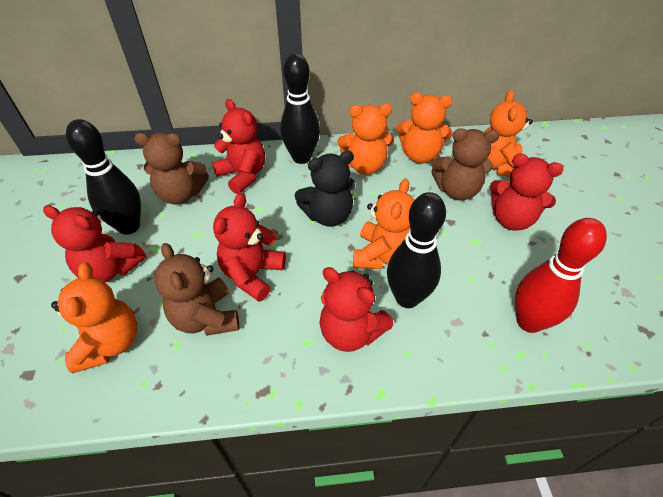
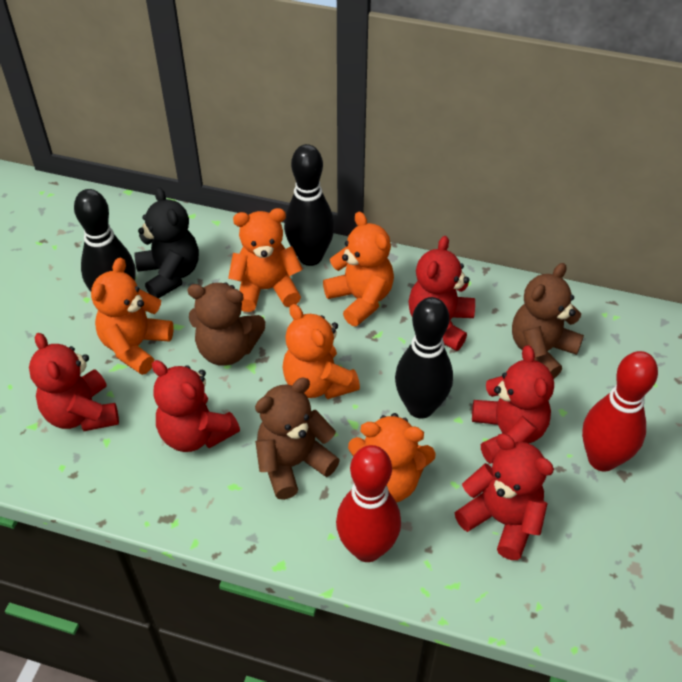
red bowling pin: [515,218,607,333] = 1 -> [336,445,401,562] [582,351,658,472] = 2

